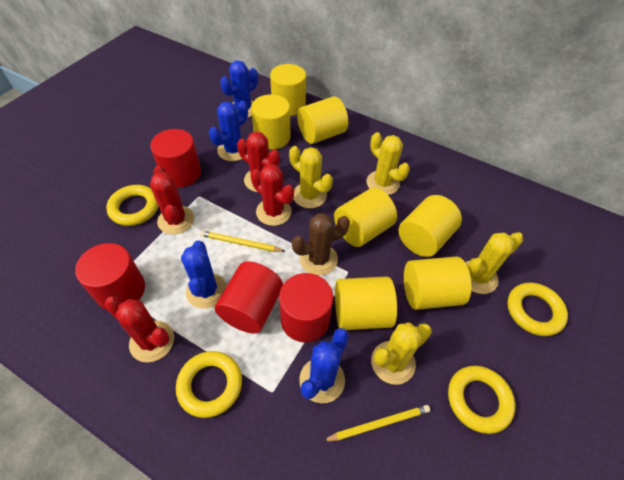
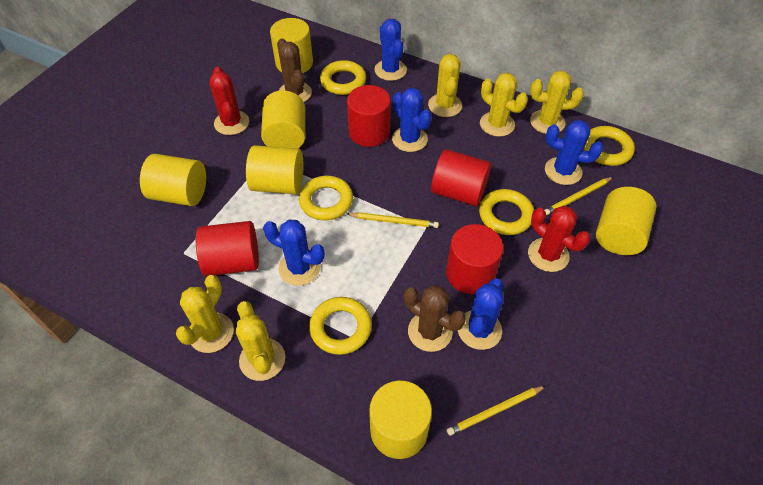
blue cactus: [181,240,227,309] [209,101,248,161] [220,60,258,118] [299,328,349,403] = 4 -> [263,220,325,286] [374,19,407,81] [392,88,432,152] [458,278,503,350] [545,120,603,185] = 5
brown cactus: [292,213,350,275] = 1 -> [277,38,312,102] [404,285,466,352] = 2
red cactus: [104,296,174,362] [150,165,194,234] [237,132,280,192] [251,164,294,226] = 4 -> [209,67,249,135] [528,206,590,272] = 2
yellow cactus: [289,146,333,208] [366,132,410,195] [371,322,432,385] [465,232,523,294] = 4 -> [176,275,234,353] [236,301,285,381] [428,54,462,117] [480,73,528,137] [530,70,584,134] = 5
yellow cylinder: [251,94,290,149] [270,64,306,116] [297,96,348,144] [334,188,397,247] [335,276,397,330] [399,195,462,257] [404,256,472,310] = 7 -> [140,154,206,206] [246,145,304,194] [261,90,305,149] [270,18,313,73] [369,381,432,459] [596,187,657,255] = 6
yellow pencil: [200,231,285,252] [323,405,430,442] = 2 -> [347,212,439,228] [447,386,546,436] [544,177,613,215] = 3
yellow ring: [106,185,158,226] [176,351,242,418] [448,366,515,434] [507,283,568,336] = 4 -> [299,176,353,220] [309,297,372,355] [320,60,366,95] [479,189,534,235] [584,126,635,166] = 5

